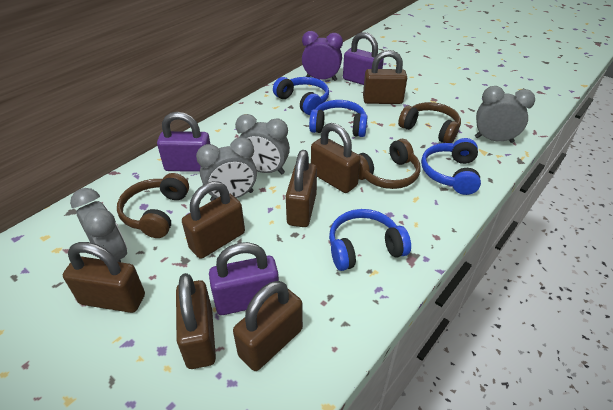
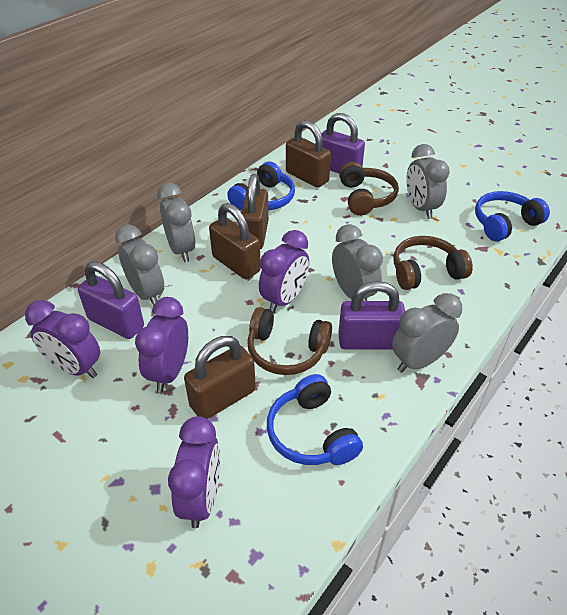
blue headphones: [273,77,329,115] [309,100,368,137] [329,209,411,271] [421,138,481,195] = 4 -> [227,161,295,210] [267,374,363,465] [475,191,550,242] = 3
brown padlock: [63,242,145,313] [176,273,216,369] [182,181,245,259] [233,281,303,371] [286,150,317,227] [311,123,361,193] [363,50,407,104] = 7 -> [184,336,256,419] [209,203,261,279] [242,174,269,249] [286,120,331,188] = 4
grey clock: [70,188,127,262] [196,137,257,201] [235,114,290,174] [475,86,535,143] = 4 -> [115,225,164,306] [157,183,196,262] [332,224,383,301] [392,293,462,373] [406,144,450,219] = 5
purple clock: [302,31,343,81] = 1 -> [25,300,100,378] [135,297,188,392] [168,416,220,529] [259,230,309,313] = 4

